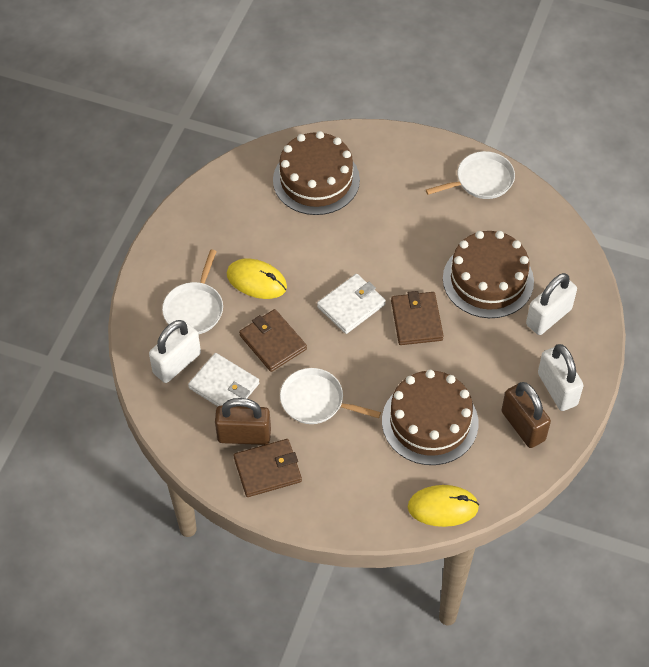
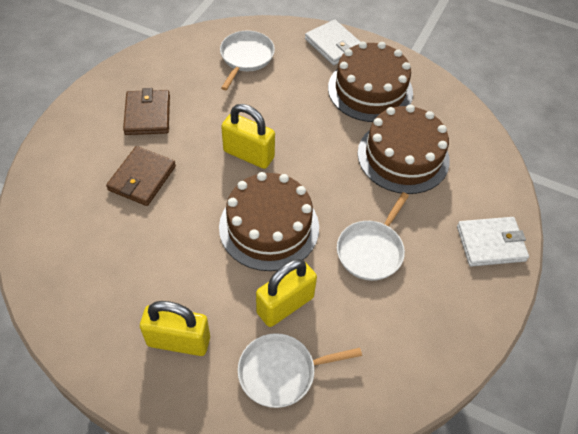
brown padlock: [215,398,271,445] [502,382,551,448] = 2 -> none = 0
brown wallet: [234,439,302,497] [239,309,307,372] [391,291,444,345] = 3 -> [106,146,176,206] [123,88,170,135] = 2
white padlock: [149,320,201,383] [526,273,577,335] [538,344,584,411] = 3 -> none = 0
yellow mouse: [227,259,287,299] [408,485,479,527] = 2 -> none = 0
yellow padlock: none = 0 -> [140,301,210,356] [221,104,275,169] [256,259,317,327] = 3

